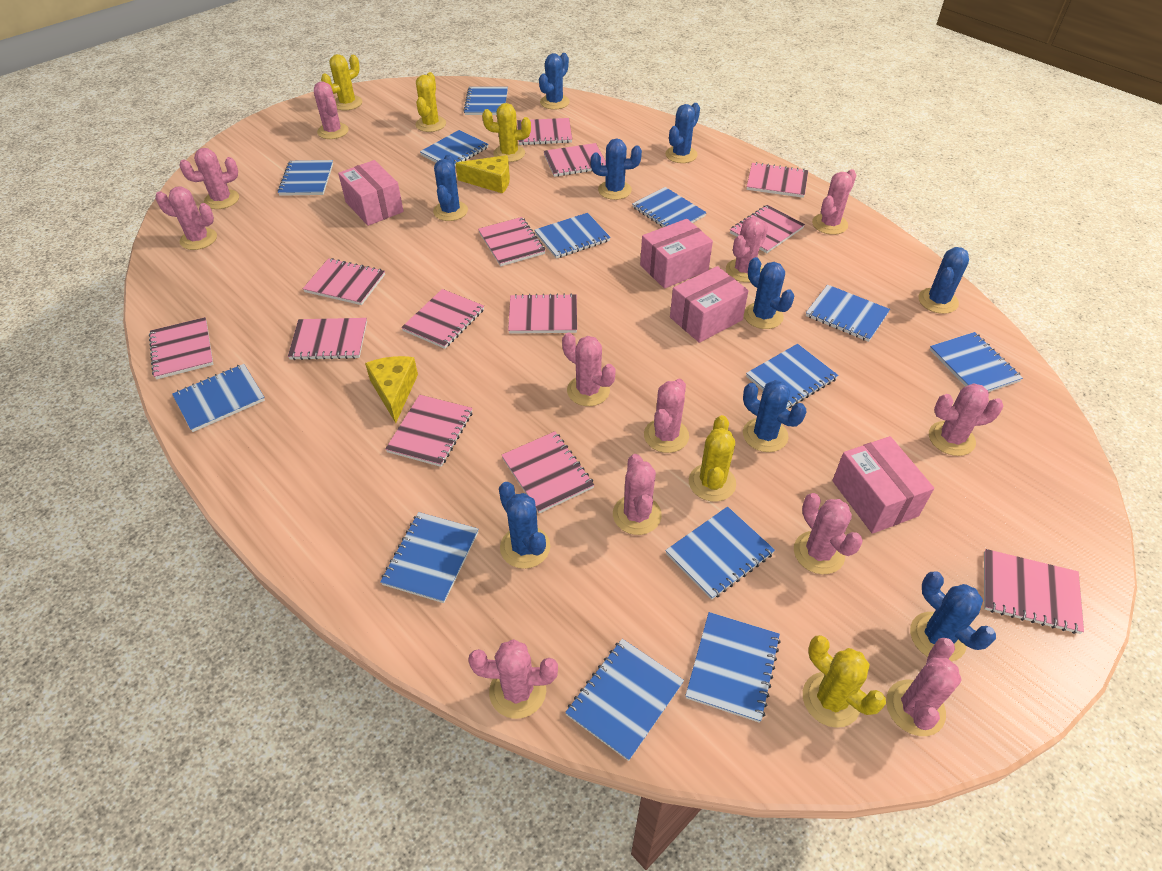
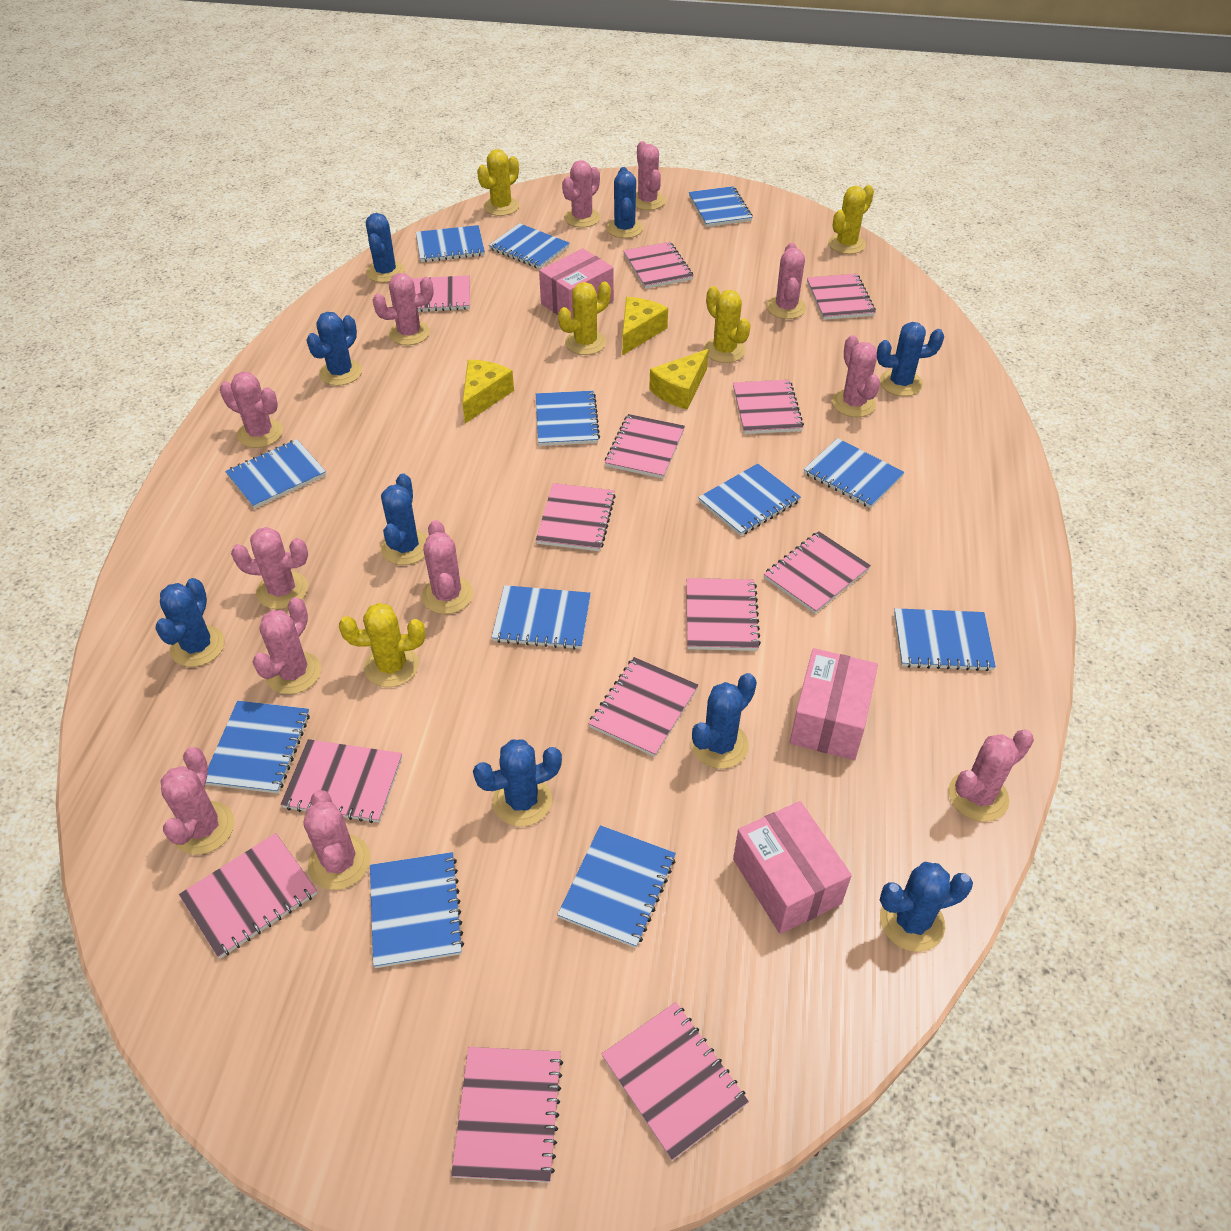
blue notebook: [172,364,265,432] [277,160,333,196] [380,512,479,603] [420,130,488,166] [463,87,508,115] [535,213,611,259] [565,639,684,761] [632,187,707,227] [665,506,775,600] [685,612,781,723] [746,344,838,409] [806,285,890,342] [930,332,1023,392] = 13 -> [205,701,310,794] [225,439,326,509] [370,852,464,968] [416,225,485,262] [489,223,570,269] [492,585,591,650] [536,391,600,446] [557,825,676,948] [689,186,753,227] [698,464,801,536] [804,438,905,508] [894,608,996,671] = 12
pink box: [338,160,404,226] [640,219,713,289] [670,266,749,343] [832,436,934,534] = 4 -> [539,248,614,319] [733,801,852,934] [790,648,878,760] = 3
yellow cheese: [365,356,418,423] [456,155,510,193] = 2 -> [462,360,514,423] [622,297,668,356] [649,349,709,410] = 3

